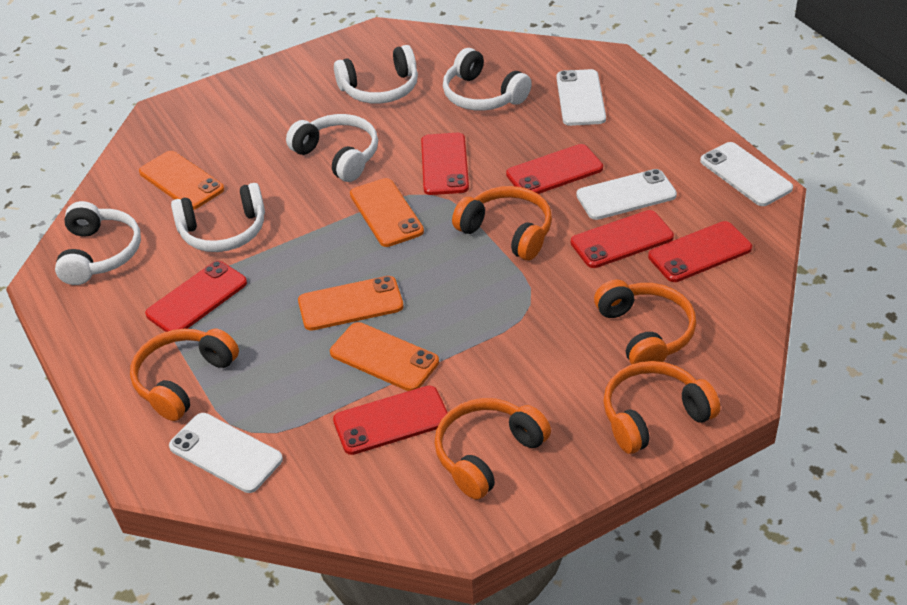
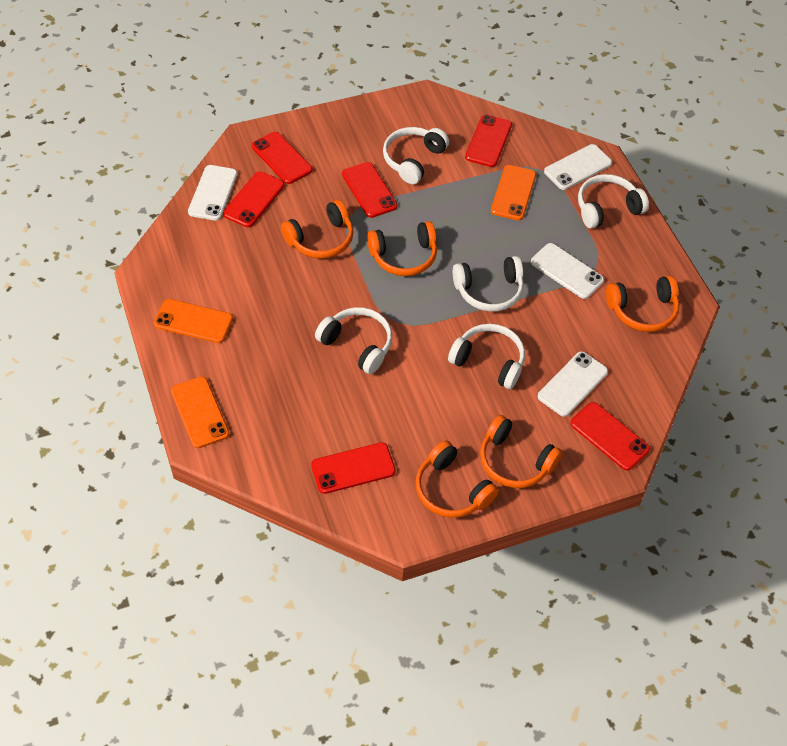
orange phone: [139,151,224,210] [298,276,403,331] [330,322,439,391] [350,178,424,247] = 4 -> [154,299,233,343] [171,377,229,448] [491,165,536,220] = 3

